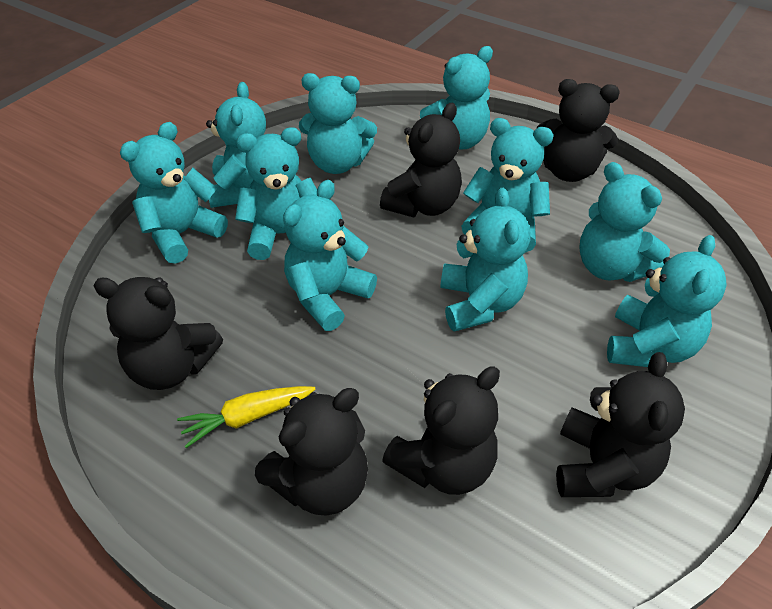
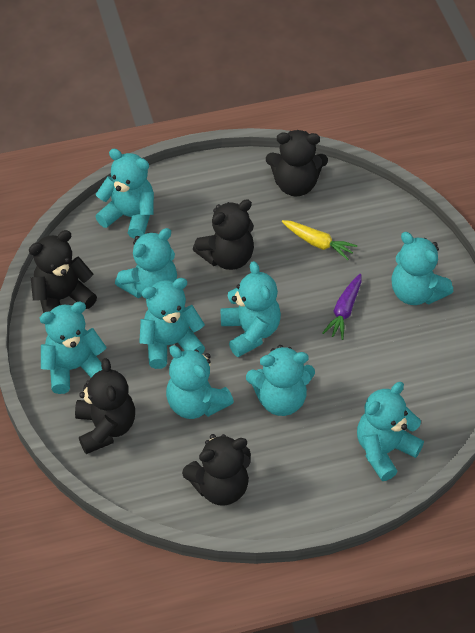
black teddy bear: [93,277,223,390] [255,388,368,516] [380,103,462,217] [382,366,500,495] [537,79,620,182] [556,352,685,497] = 6 -> [29,230,97,313] [75,358,135,454] [182,434,251,506] [193,199,254,270] [266,130,328,196] = 5
purple carrot: none = 0 -> [322,274,362,340] = 1
turquoise teddy bear: [120,122,228,264] [206,82,266,208] [235,127,317,260] [283,180,377,331] [299,73,377,174] [419,46,493,150] [441,188,531,332] [461,118,554,252] [579,162,670,282] [607,235,727,367] = 10 -> [40,302,107,394] [95,149,154,239] [115,228,177,299] [139,278,205,369] [166,345,234,419] [221,261,281,357] [246,345,315,416] [357,382,424,481] [391,232,453,305] = 9

